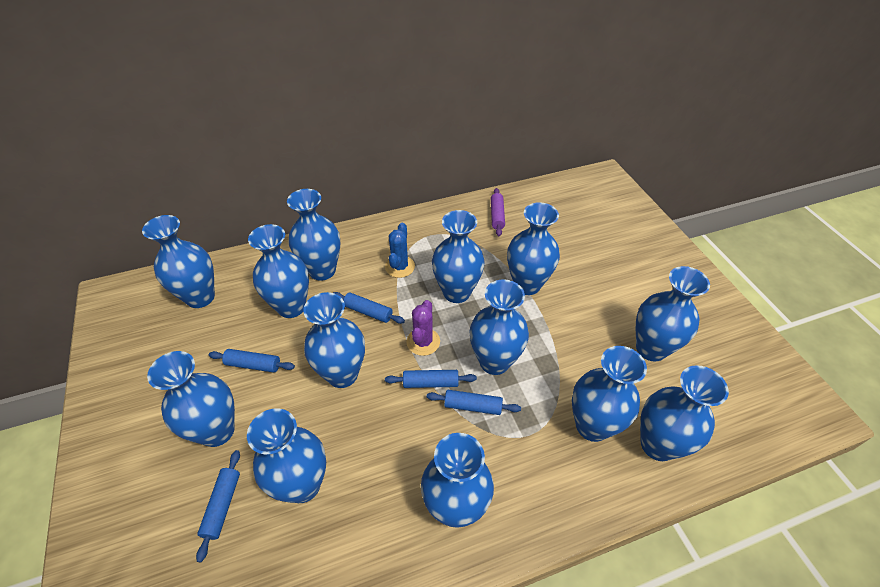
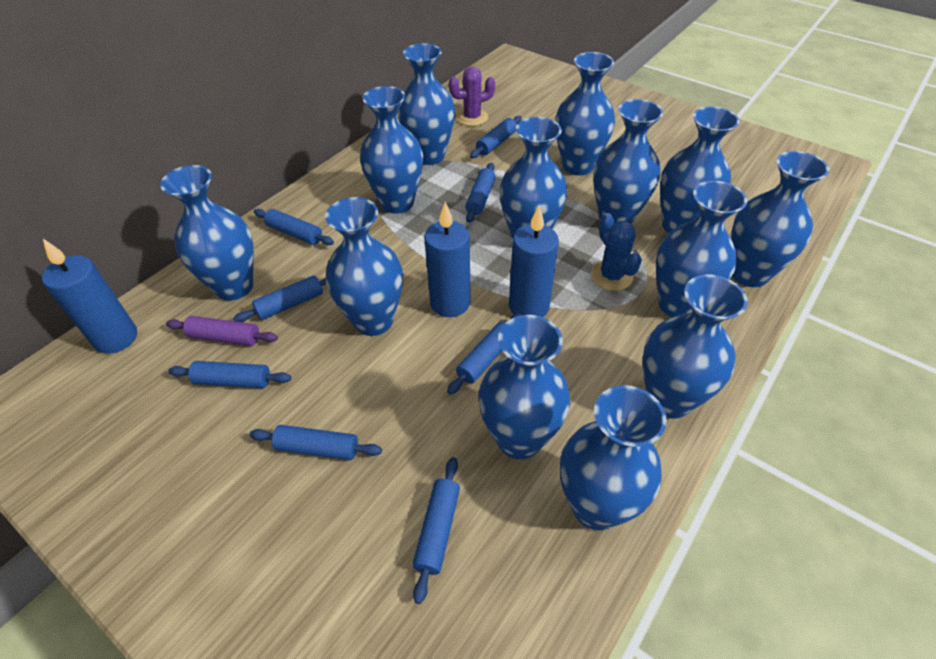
blue candle: none = 0 -> [42,239,137,354] [424,202,471,317] [509,205,559,317] = 3
blue rolling pin: [196,450,240,562] [209,349,295,373] [333,292,405,324] [385,370,477,388] [427,390,521,415] = 5 -> [168,361,291,388] [233,275,326,322] [250,425,382,460] [254,209,334,245] [412,457,460,604] [447,313,521,395] [465,163,496,223] [470,116,522,158] = 8

